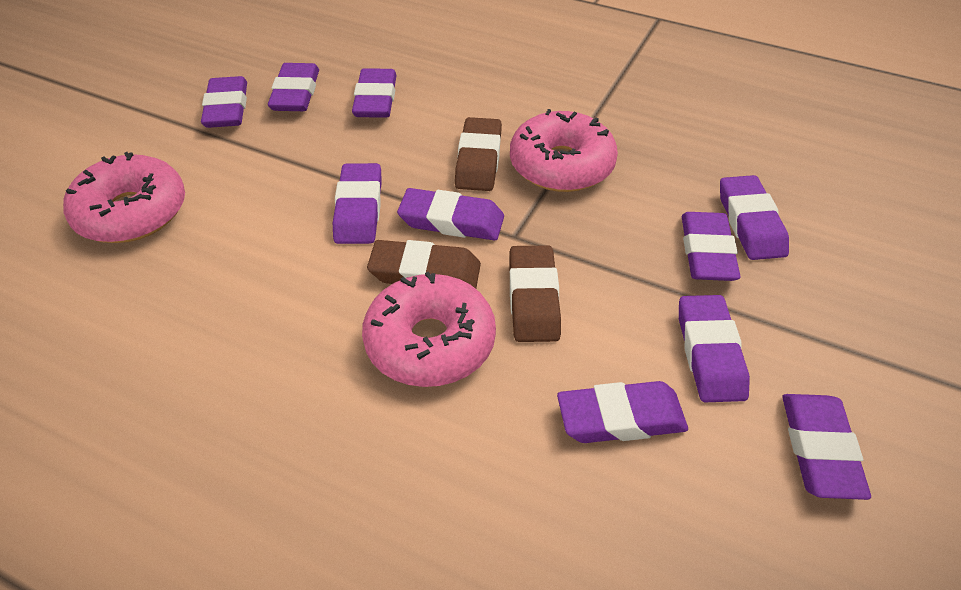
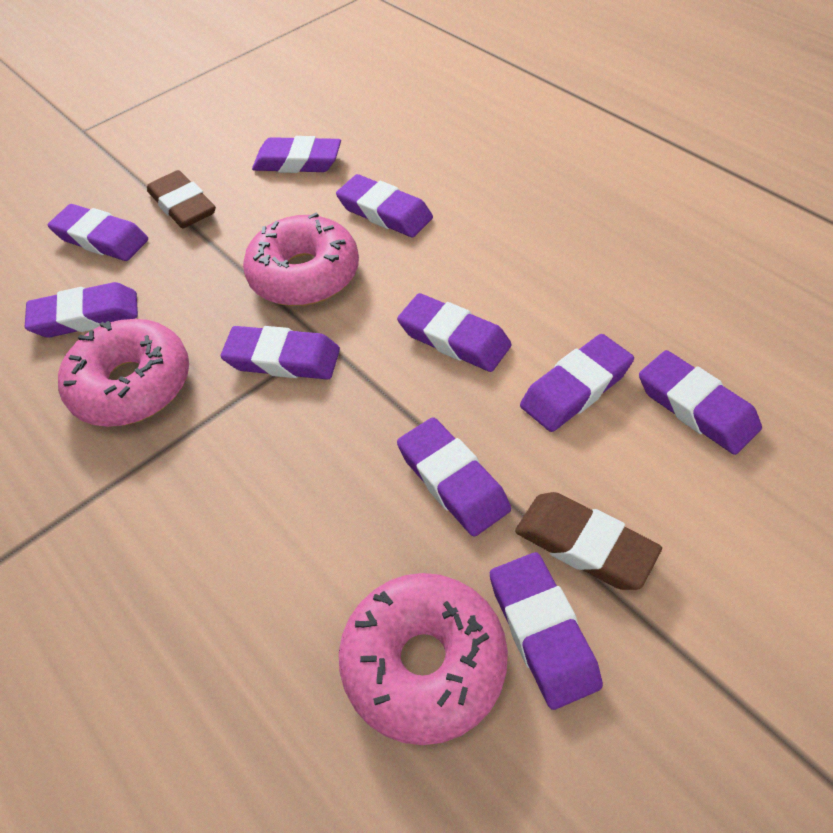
brown eraser: [367,240,481,289] [455,117,502,191] [509,245,561,342] = 3 -> [147,170,216,229] [515,492,662,590] = 2

